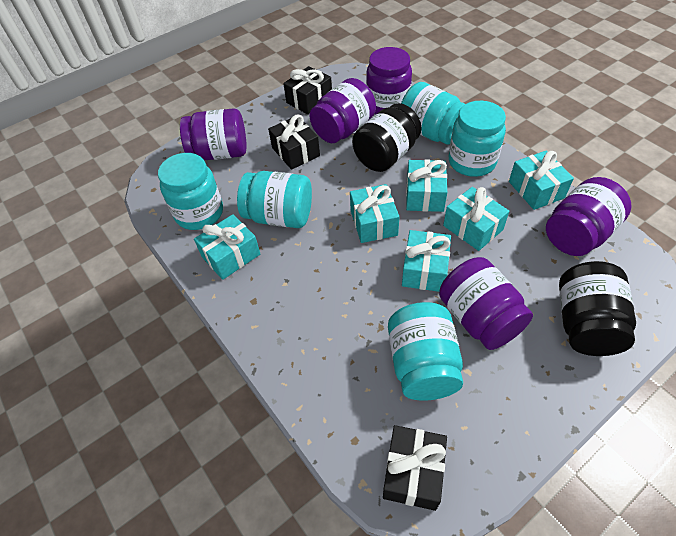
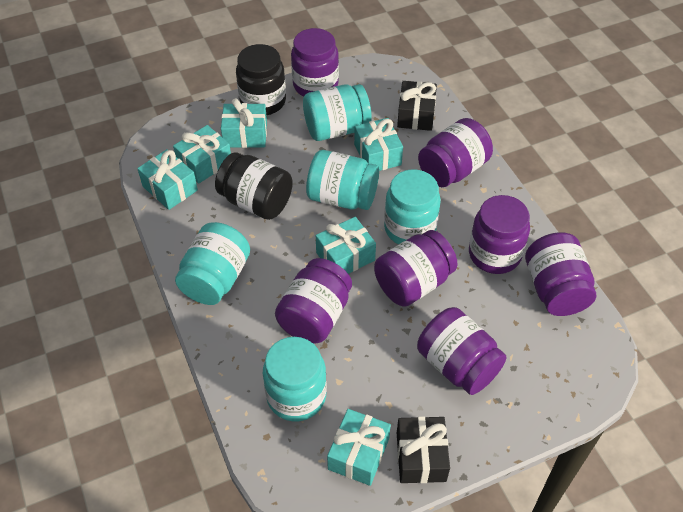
black gift: [268,114,320,170] [283,66,332,115] [383,425,447,511] = 3 -> [397,81,437,131] [397,416,450,483] = 2
purple jar: [180,108,246,160] [310,78,376,143] [366,47,412,114] [439,257,533,350] [546,177,631,256] = 5 -> [275,258,352,344] [291,28,339,96] [374,230,458,307] [417,307,506,395] [418,118,493,187] [469,195,530,274] [525,232,596,316] = 7

